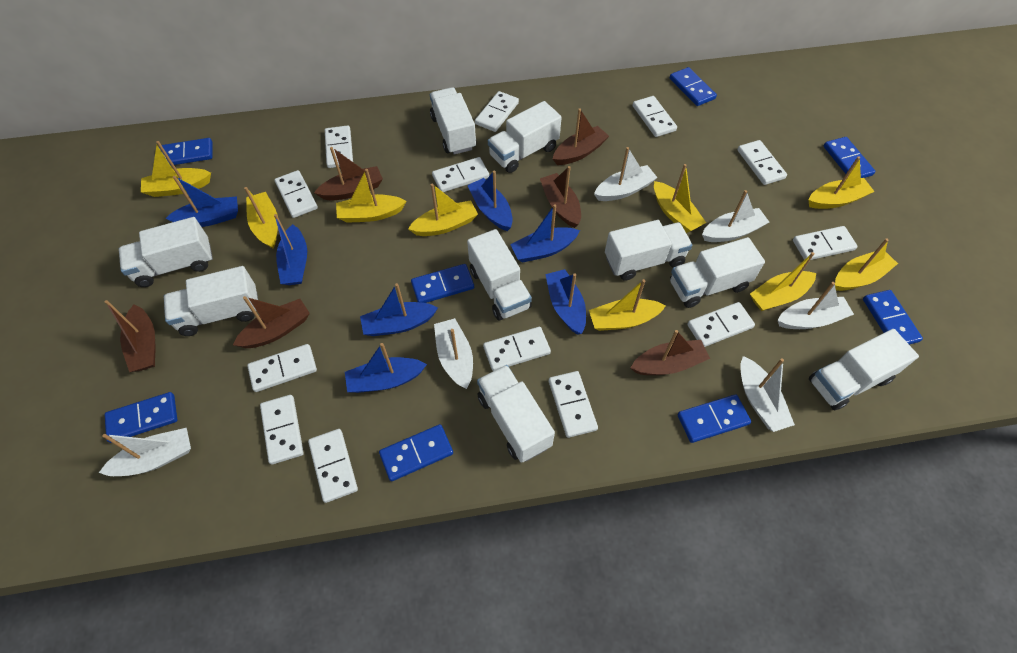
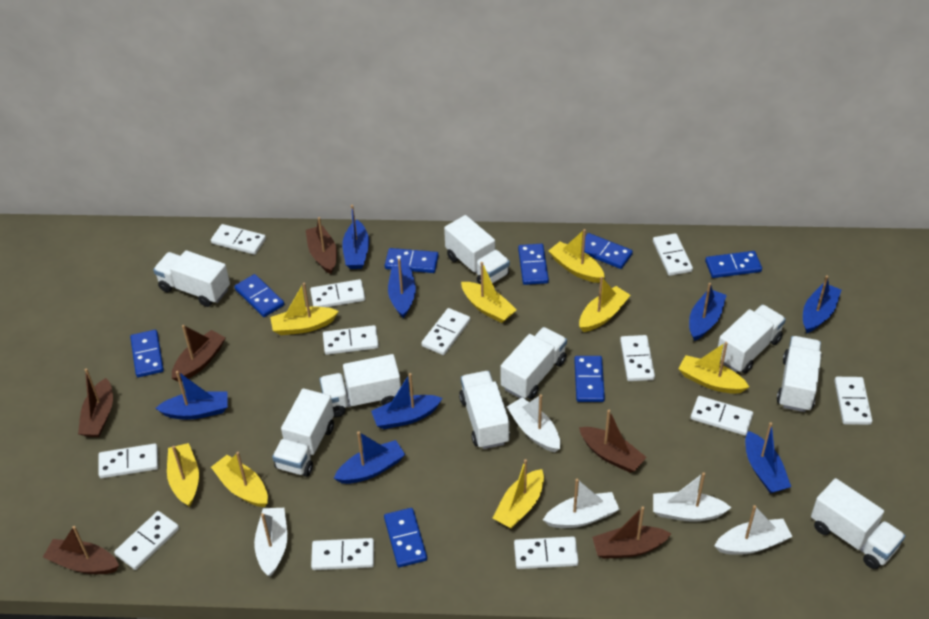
blue boat: [165,176,238,227] [274,214,307,285] [345,343,427,393] [360,283,438,336] [467,171,513,231] [510,204,580,262] [545,269,586,335] = 7 -> [156,371,228,420] [334,431,405,484] [342,205,369,269] [371,373,442,429] [388,259,416,318] [689,283,726,341] [745,422,791,493] [803,275,841,333] = 8
white boat: [99,428,191,476] [434,318,473,389] [594,147,658,201] [702,190,769,242] [740,356,795,432] [778,282,854,329] = 6 -> [254,508,287,577] [507,394,560,452] [543,479,619,528] [653,472,731,522] [714,505,792,555] = 5
white domino: [247,344,317,392] [260,395,304,464] [275,170,318,218] [308,429,358,503] [325,125,353,168] [432,157,489,192] [475,91,519,132] [483,327,551,371] [549,371,598,438] [633,96,677,137] [687,302,755,347] [737,140,787,185] [793,226,858,260] = 13 -> [98,443,158,478] [114,511,179,570] [211,224,266,255] [310,279,365,307] [311,538,374,570] [323,325,379,355] [421,308,470,355] [514,536,579,569] [620,335,655,381] [653,233,693,276] [691,396,753,435] [834,377,872,425] = 12
yellow boat: [141,141,211,197] [244,187,278,248] [336,169,406,223] [408,184,478,236] [589,279,666,331] [654,164,706,233] [750,252,816,311] [809,156,875,209] [835,239,898,291] = 9 -> [167,443,199,507] [211,452,268,507] [270,283,338,335] [461,262,517,323] [493,459,544,528] [549,229,605,283] [579,277,630,332] [678,342,749,394] = 8

